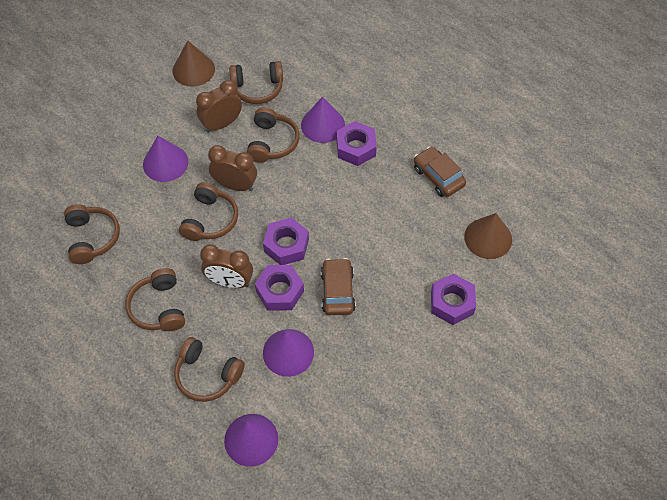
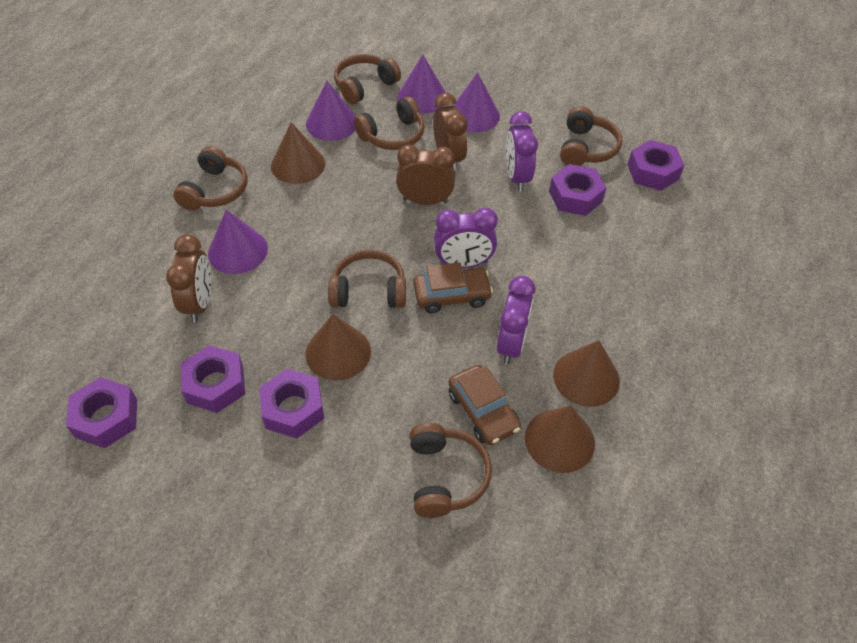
brown cone: [173,40,215,87] [464,213,512,259] = 2 -> [271,122,325,184] [306,314,371,381] [525,406,595,473] [553,340,620,407] = 4
purple clock: none = 0 -> [434,207,498,268] [497,276,535,364] [506,111,538,192] = 3
purple nut: [255,265,304,311] [263,217,309,265] [337,121,377,166] [431,274,476,325] = 4 -> [66,377,137,448] [181,345,245,413] [259,369,324,438] [549,164,607,216] [628,140,685,191] = 5

